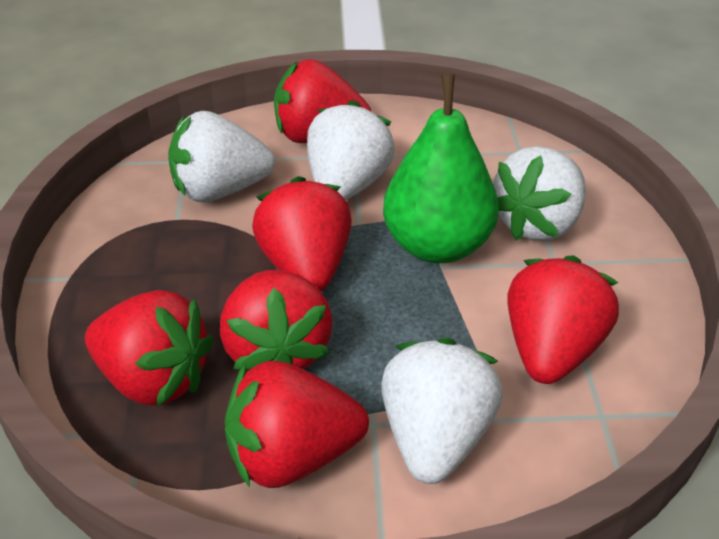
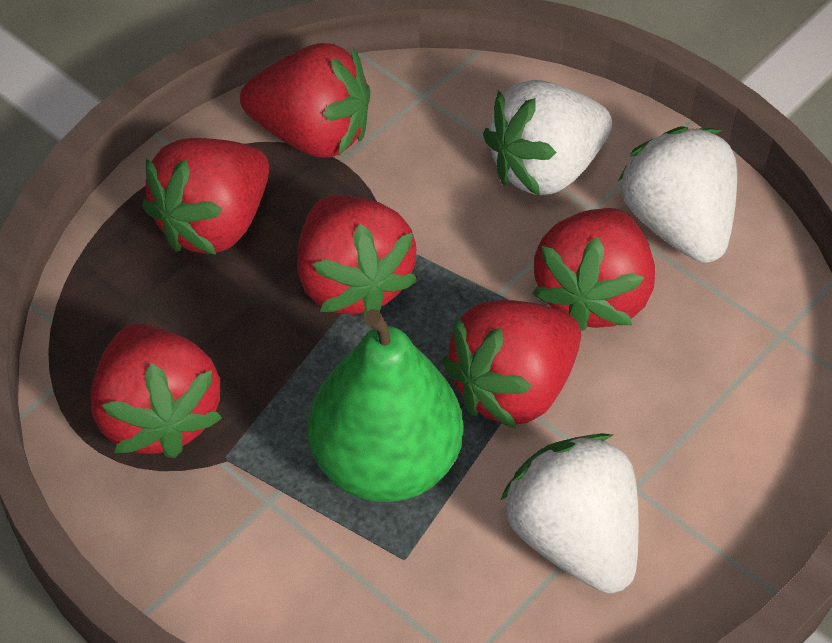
white strawberry: [168,111,275,202] [307,100,395,200] [381,337,503,484] [493,146,586,241] = 4 -> [483,80,612,196] [501,433,639,593] [618,127,737,263] = 3

